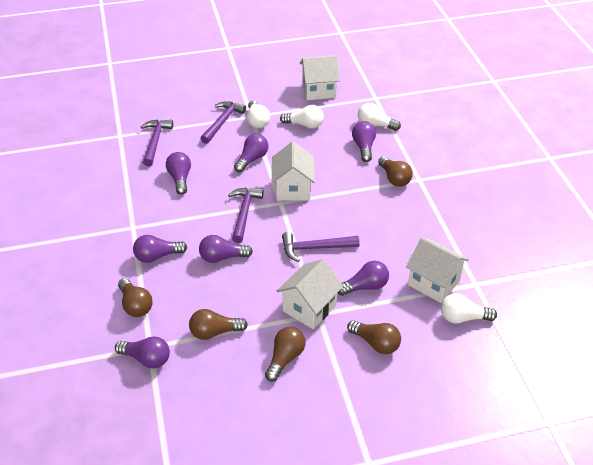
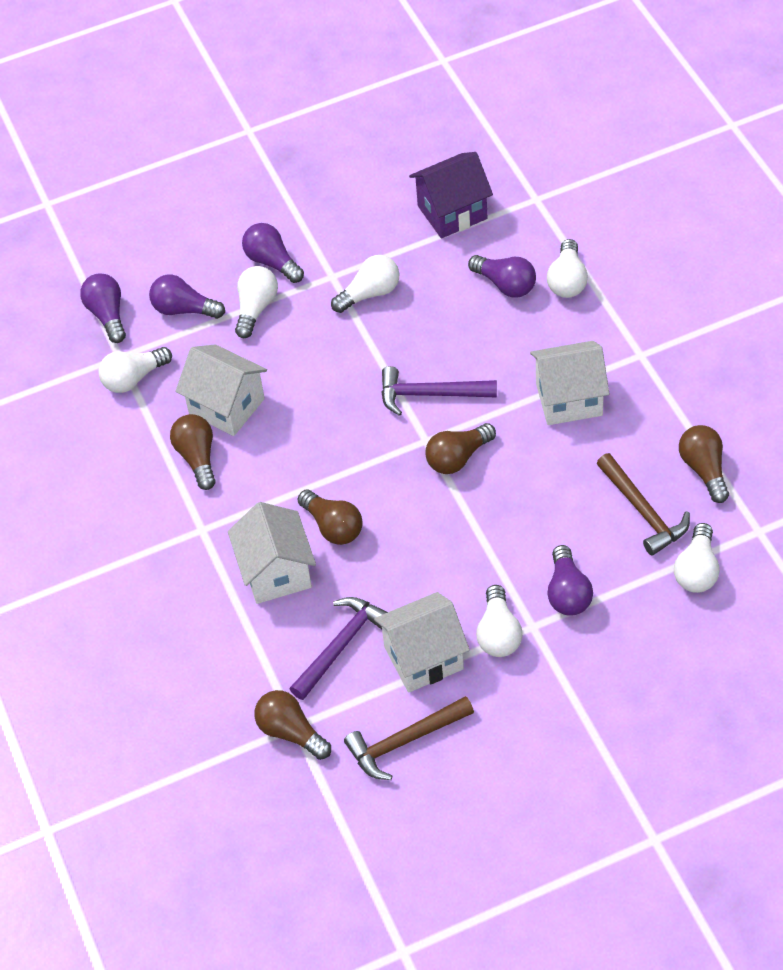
brown hammer: none = 0 -> [344,696,474,780] [597,453,690,556] = 2
purple hammer: [141,120,173,166] [200,101,246,144] [228,188,264,243] [282,232,360,262] = 4 -> [290,597,388,700] [381,366,497,416] = 2
purple house: none = 0 -> [409,152,493,239] = 1
purple light bulb: [115,336,170,369] [133,235,187,263] [166,152,191,195] [199,235,253,263] [234,134,268,172] [338,261,389,296] [352,121,376,162] = 7 -> [80,273,126,343] [149,275,225,319] [242,223,304,283] [468,255,536,298] [547,545,593,616] = 5
white light bulb: [247,101,270,128] [280,105,324,129] [358,103,401,131] [441,293,497,324] = 4 -> [98,347,172,393] [235,266,278,338] [331,255,399,313] [476,585,522,657] [547,239,588,298] [674,523,720,593] = 6

